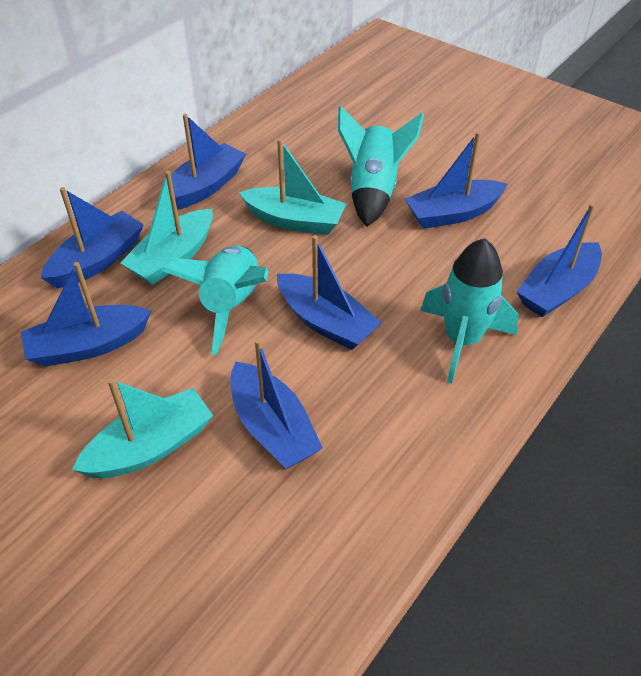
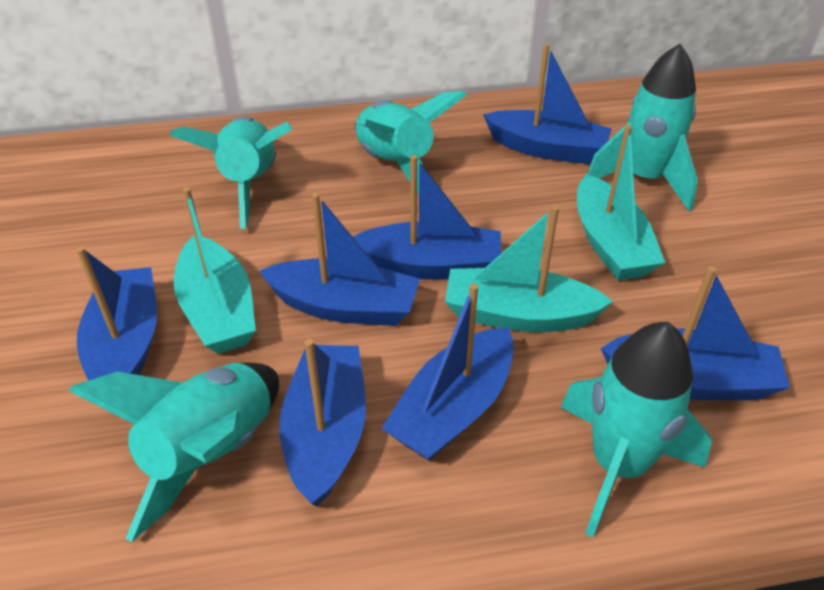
turquoise rocket: [161,245,269,355] [338,105,424,227] [420,238,519,383] = 3 -> [69,363,279,542] [169,116,292,229] [355,91,467,193] [561,322,712,537] [587,44,698,211] = 5

